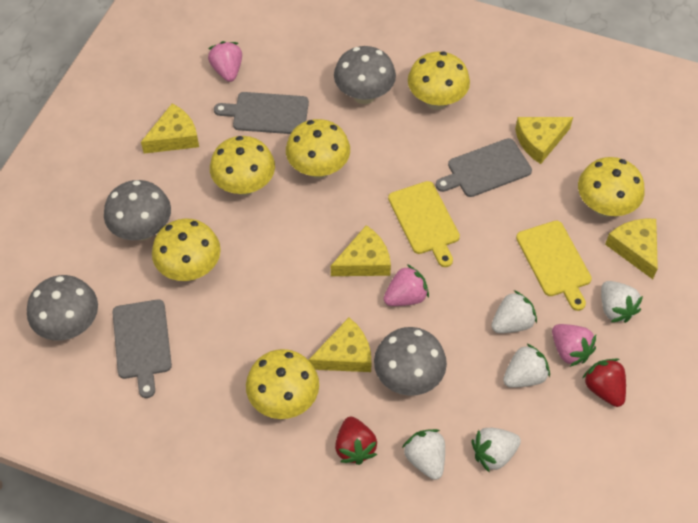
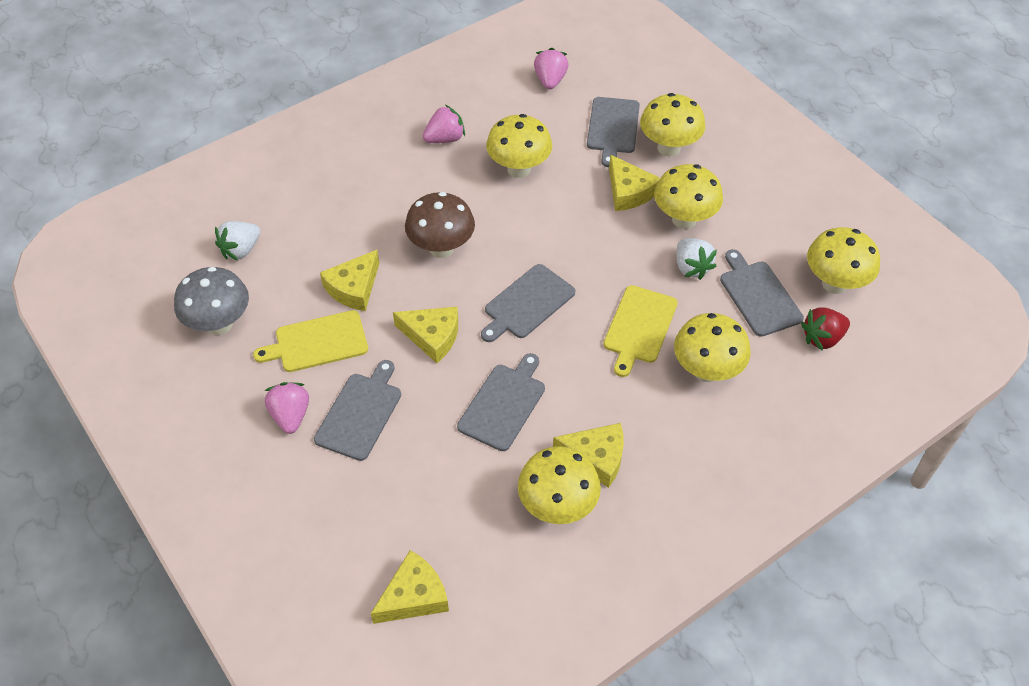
brown mushroom: none = 0 -> [405,192,475,258] = 1
grey cutting board: [112,299,172,398] [214,92,309,134] [435,138,532,197] = 3 -> [314,360,401,461] [457,353,545,451] [481,264,575,342] [587,97,640,167] [720,249,804,337] = 5
grey mushroom: [27,275,98,341] [104,180,171,241] [334,46,396,104] [374,327,447,396] = 4 -> [174,267,249,335] = 1
red strawberry: [335,417,377,465] [582,358,626,407] = 2 -> [801,307,850,351] = 1
white strawberry: [402,429,445,480] [471,428,521,473] [492,290,537,333] [503,343,550,388] [601,281,643,323] = 5 -> [215,221,260,261] [676,238,717,280] = 2

